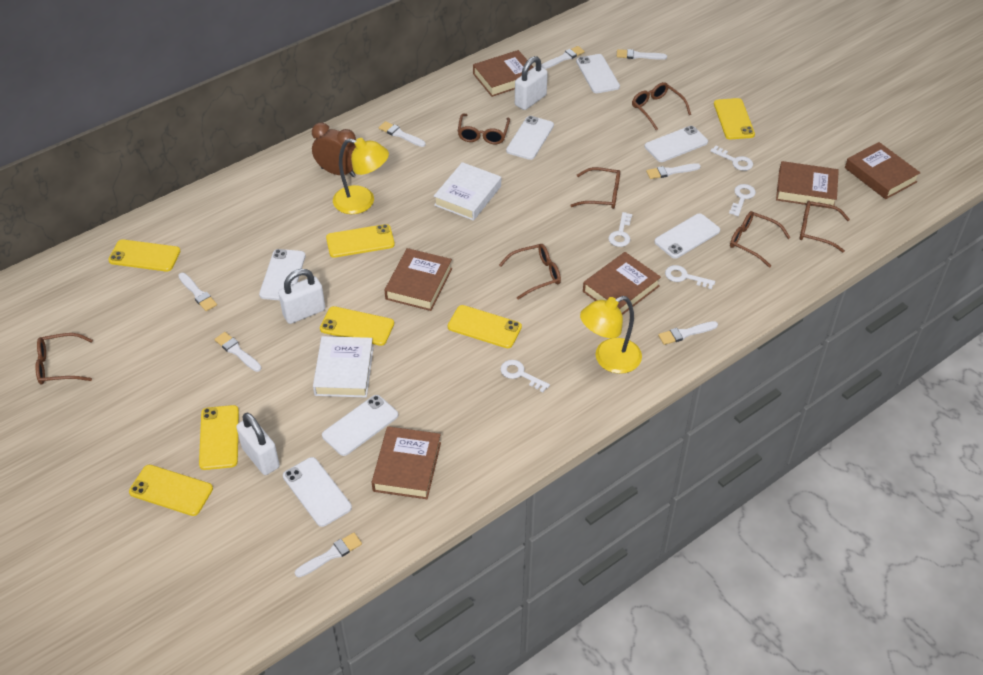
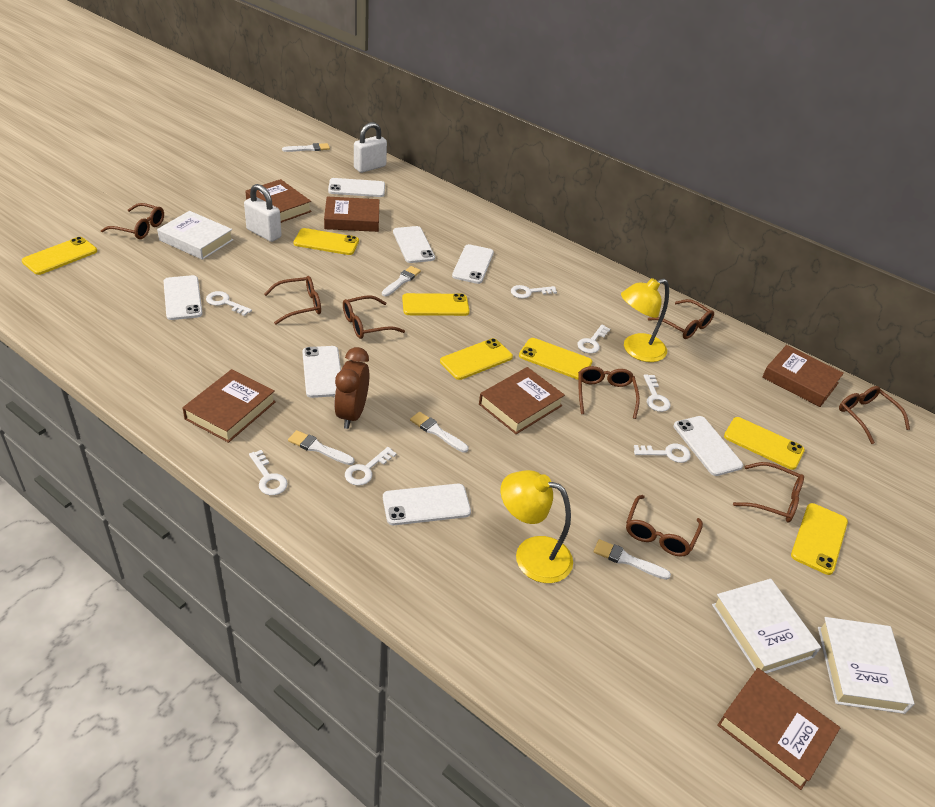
brown glasses: [35,333,93,384] [458,114,510,144] [499,244,561,300] [570,167,620,209] [632,82,691,130] [730,211,791,268] [799,201,850,253] = 7 -> [101,203,164,239] [264,276,321,325] [343,295,405,339] [578,366,640,419] [626,495,703,557] [648,299,714,339] [733,462,804,523] [839,386,910,444] = 8
white book: [313,336,374,398] [434,162,501,221] = 2 -> [157,211,233,260] [712,579,821,674] [818,617,915,714] = 3
white brush: [178,273,217,311] [214,332,261,372] [295,533,362,577] [379,121,425,147] [541,46,585,69] [617,49,667,60] [646,163,701,179] [658,321,718,345] = 8 -> [282,143,330,152] [288,430,354,465] [382,266,421,296] [410,412,469,453] [594,539,671,580] = 5
white key: [501,360,550,392] [608,212,632,247] [665,265,715,289] [710,146,753,171] [729,184,756,216] = 5 -> [206,291,252,316] [249,450,288,495] [345,447,397,486] [511,285,557,299] [577,325,610,353] [634,443,691,463] [643,374,670,412] = 7
white padlock: [236,413,280,475] [278,269,325,324] [515,56,548,110] = 3 -> [244,184,282,242] [354,122,387,173] = 2

